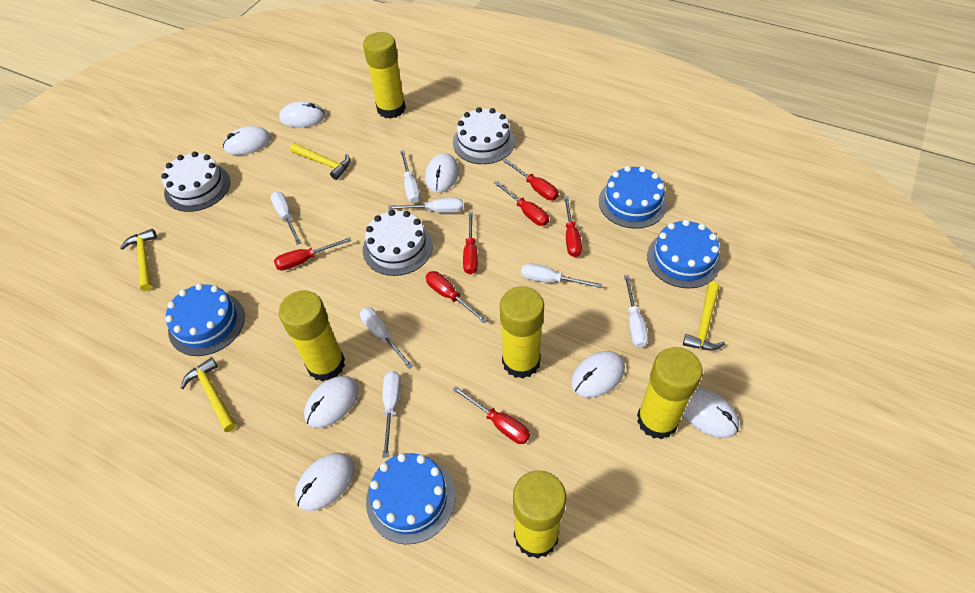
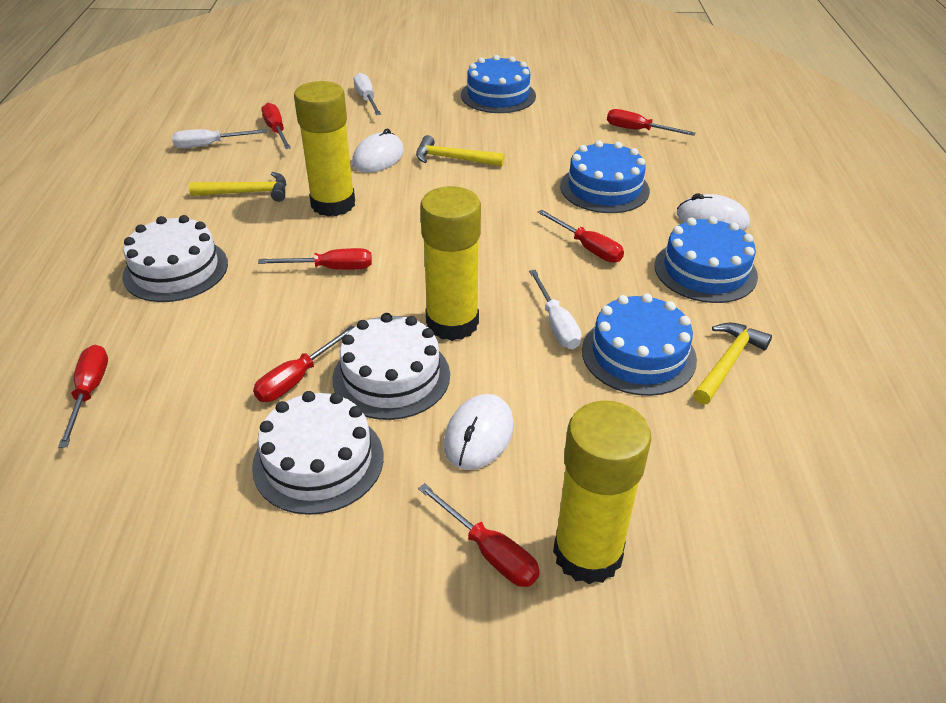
white mouse: [223,126,271,155] [279,101,325,128] [295,453,355,511] [304,376,359,428] [425,153,459,192] [571,351,625,398] [683,388,739,438] = 7 -> [352,129,404,173] [444,394,514,470] [677,193,750,231] = 3
white screwdriver: [271,192,301,245] [360,307,413,369] [383,371,401,458] [388,198,463,213] [400,150,420,203] [521,263,602,288] [624,275,648,348] = 7 -> [172,129,267,148] [353,73,381,115] [529,270,582,349] = 3
yellow glue stick: [279,290,345,382] [363,32,406,119] [500,286,544,379] [513,471,566,559] [637,347,703,439] = 5 -> [294,81,355,216] [420,186,481,341] [553,401,652,584] = 3
yellow hammer: [120,229,157,291] [181,357,236,432] [290,143,350,180] [683,282,725,350] = 4 -> [189,172,286,202] [416,135,505,167] [693,322,772,404] = 3

